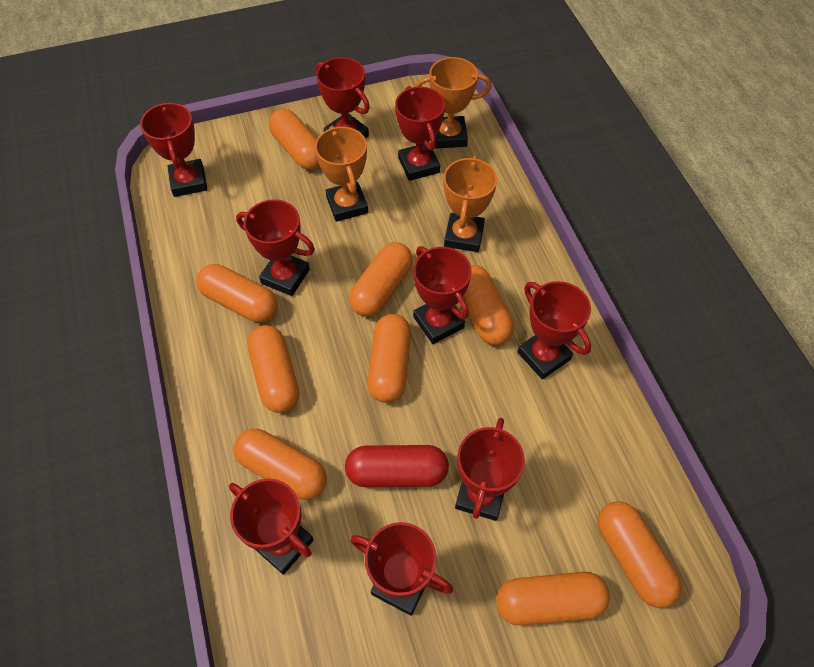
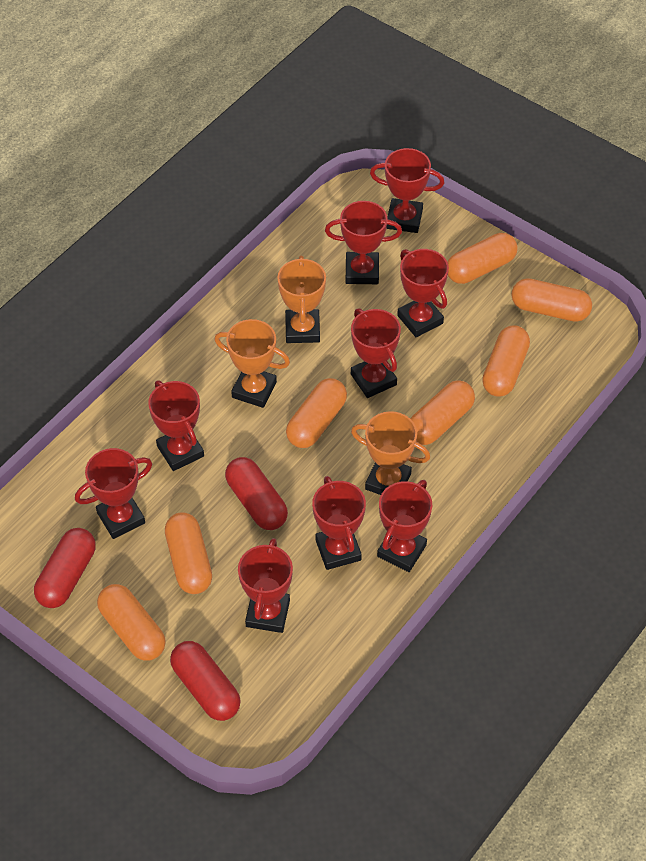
orange capsule: [196,264,278,323] [234,429,327,500] [247,325,299,413] [269,109,320,170] [349,242,413,317] [367,314,411,403] [463,265,514,345] [496,572,610,626] [597,501,682,608] = 9 -> [97,584,166,661] [165,512,212,594] [286,378,347,448] [410,380,475,445] [447,233,518,284] [482,325,530,397] [511,278,592,322] = 7
red capsule: [345,445,449,487] = 1 -> [34,528,96,608] [170,641,241,721] [225,457,288,530] = 3

